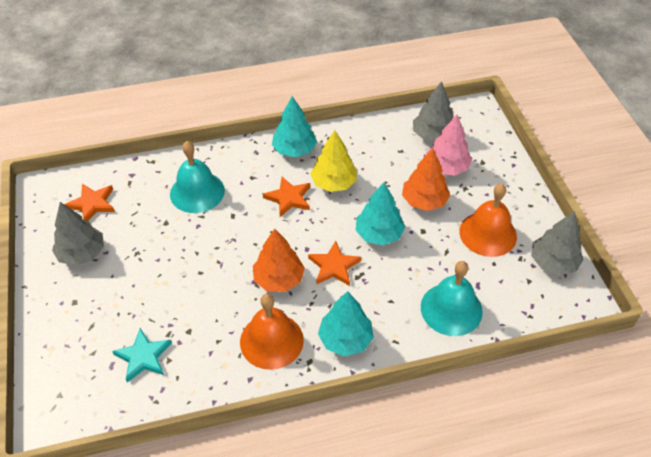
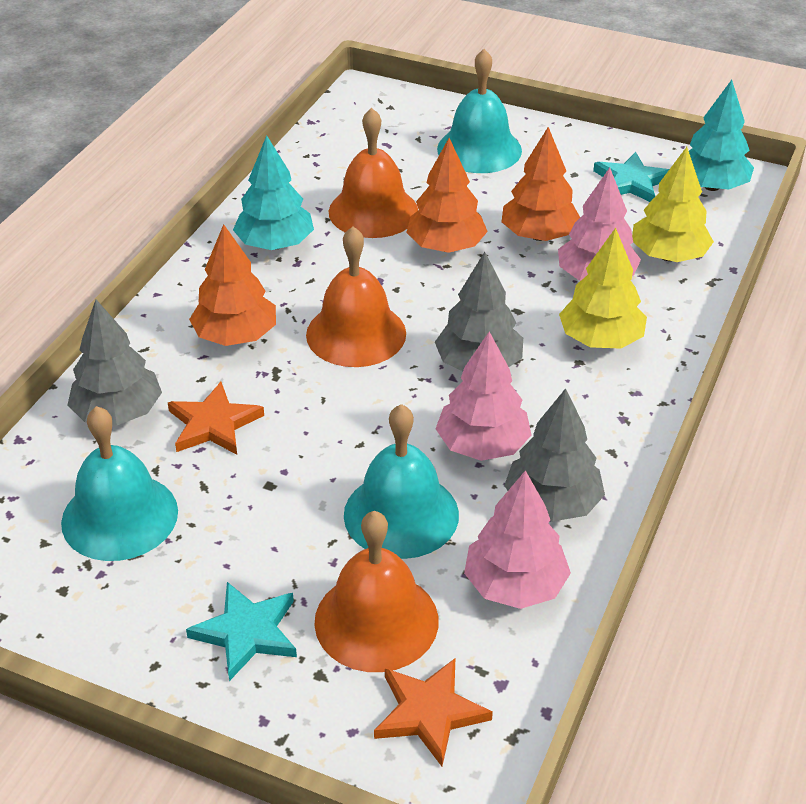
orange bell: [240,294,304,370] [459,184,517,257] = 2 -> [306,226,406,367] [314,511,438,672] [329,108,418,238] = 3
orange star: [64,184,115,221] [263,177,310,217] [308,241,361,286] = 3 -> [168,382,264,455] [374,659,493,766] = 2
orange tree: [253,229,305,292] [402,148,450,211] = 2 -> [189,224,276,346] [406,138,488,253] [502,127,580,241] = 3
pink tree: [426,114,472,176] = 1 -> [436,332,531,461] [464,470,571,609] [558,168,641,281] = 3
turquoise bell: [170,141,225,213] [421,261,483,336] = 2 -> [61,406,178,561] [344,404,459,559] [437,49,522,173] = 3
turquoise star: [112,328,172,383] = 1 -> [186,582,297,681] [593,152,669,202] = 2
turquoise tree: [272,96,317,157] [318,291,374,356] [356,182,405,246] = 3 -> [233,135,314,250] [689,80,754,191] = 2
yellow tree: [310,130,357,192] = 1 -> [559,228,647,349] [632,147,714,262] = 2

